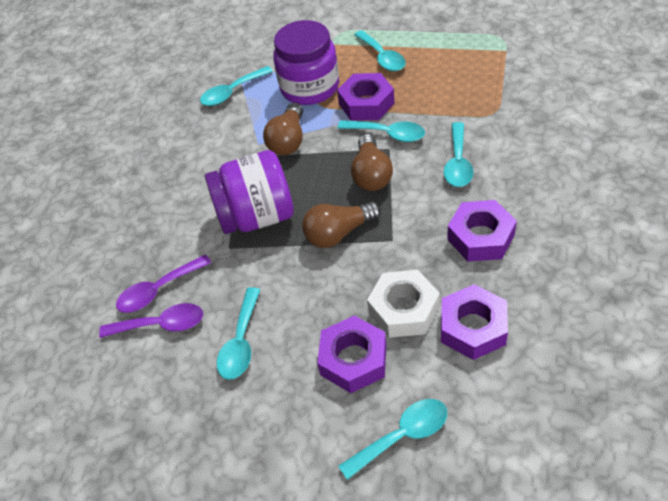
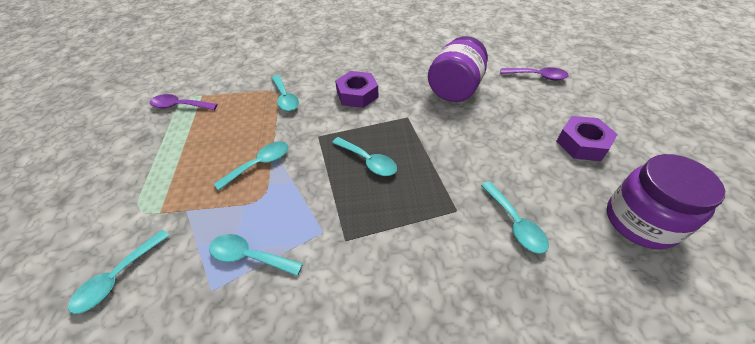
brown light bulb: [263,102,303,155] [302,201,381,248] [351,134,393,191] = 3 -> none = 0
purple nut: [317,316,386,393] [337,73,395,121] [441,284,508,360] [447,200,517,262] = 4 -> [335,71,379,108] [556,116,618,161] = 2
white nut: [367,270,440,338] = 1 -> none = 0

